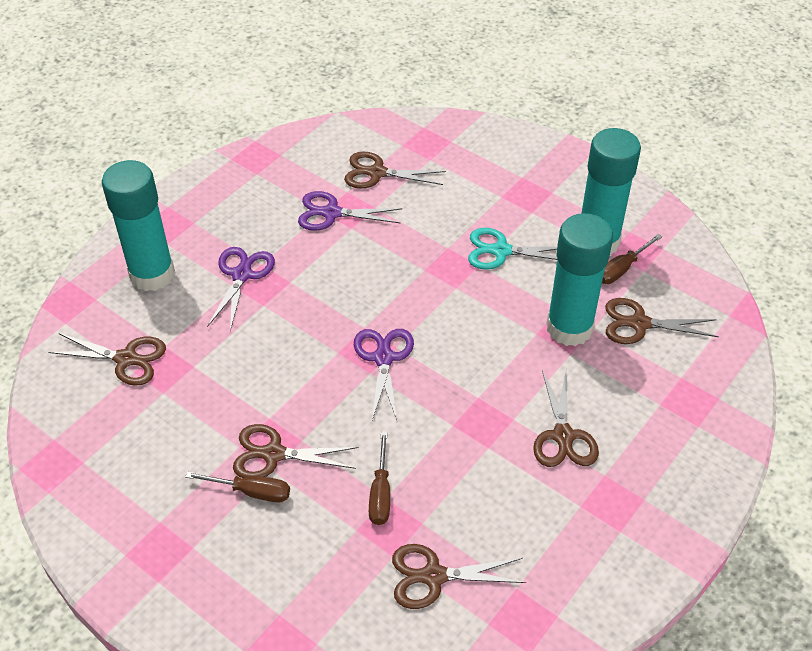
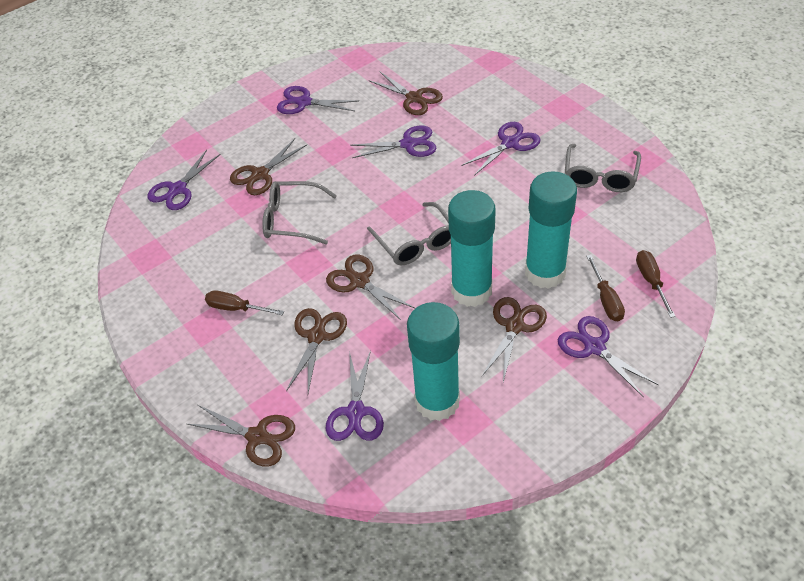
grey glasses: none = 0 -> [262,181,337,244] [367,202,451,266] [565,144,641,192] = 3
purple scissors: [207,247,275,331] [298,191,402,231] [354,329,414,420] = 3 -> [147,150,221,210] [277,86,358,114] [326,350,384,441] [350,125,437,158] [461,122,540,176] [558,316,659,397] = 6
turquoise scissors: [468,228,557,270] = 1 -> none = 0

